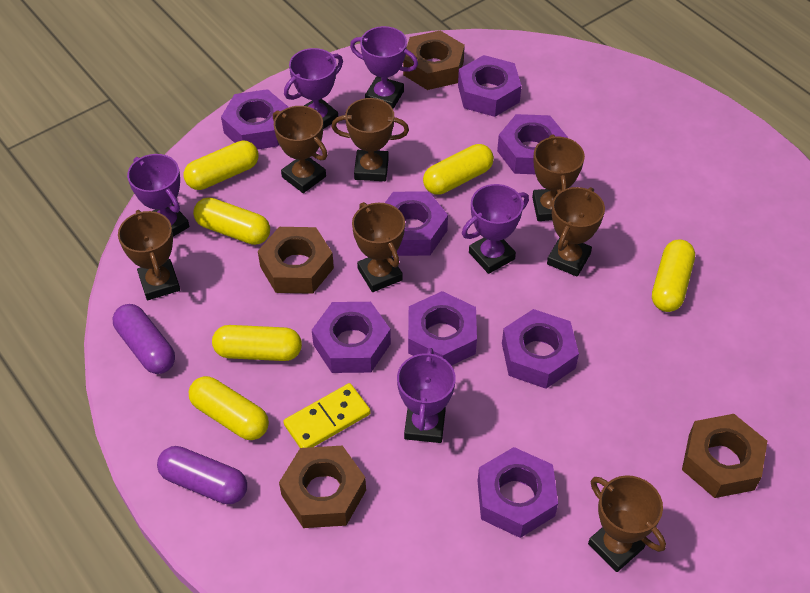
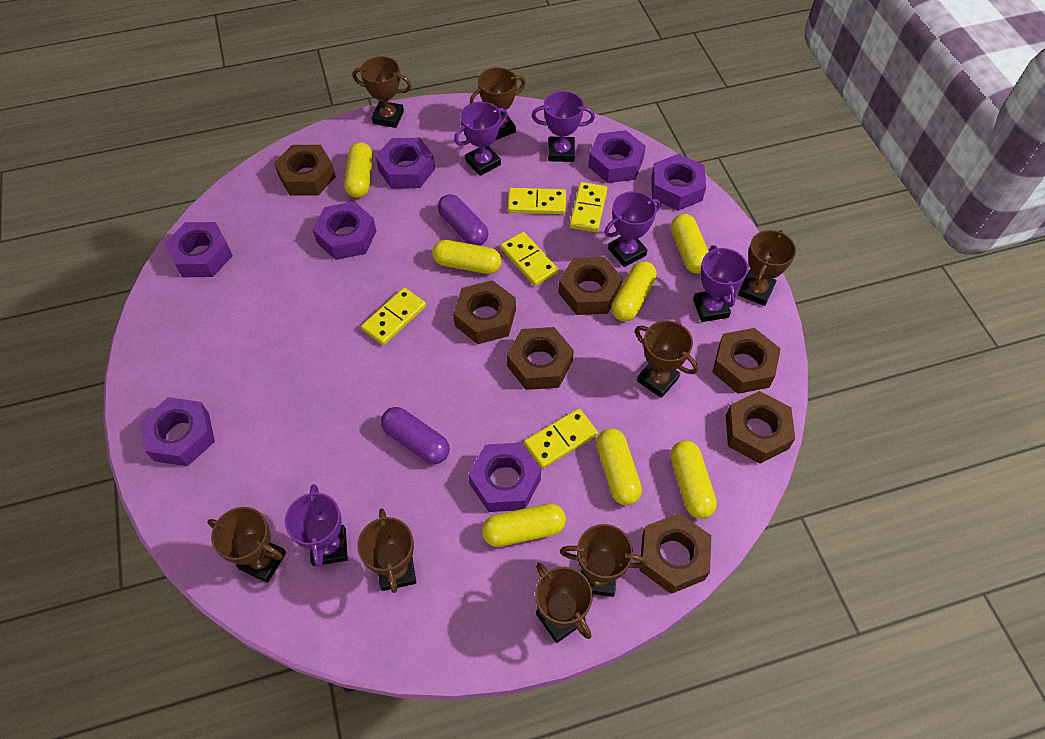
brown nut: [258,227,334,294] [279,446,366,528] [403,31,465,90] [682,414,767,498] = 4 -> [274,145,336,196] [453,280,516,344] [507,327,574,390] [559,257,623,315] [639,513,711,594] [712,328,781,394] [726,391,795,464] = 7
brown trophy: [118,210,180,300] [273,106,328,193] [332,98,409,181] [352,202,405,292] [532,134,585,221] [547,187,605,277] [588,475,666,572] = 7 -> [207,507,286,583] [353,56,411,128] [357,509,416,593] [470,67,526,140] [535,563,593,643] [560,524,647,597] [635,321,698,398] [738,230,796,306] = 8
purple nut: [221,89,289,150] [312,302,391,373] [385,191,448,256] [408,291,477,366] [458,55,521,117] [478,447,558,538] [497,114,568,174] [502,309,579,389] = 8 -> [140,397,215,466] [165,222,233,277] [313,201,376,260] [376,138,435,189] [468,443,541,512] [588,130,646,183] [651,154,706,211] = 7
yellow capsule: [184,140,259,190] [189,376,269,440] [193,198,270,245] [212,325,302,361] [423,144,494,195] [652,239,695,312] = 6 -> [344,142,373,198] [432,240,502,274] [482,504,566,547] [596,428,642,505] [612,261,657,321] [670,440,717,519] [671,214,709,274] = 7
yellow domino: [283,383,371,448] = 1 -> [361,287,426,345] [500,232,558,286] [508,188,566,214] [524,409,598,468] [570,182,608,232] = 5

